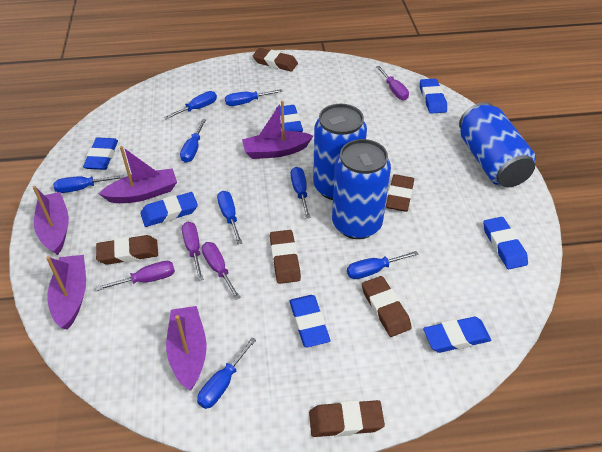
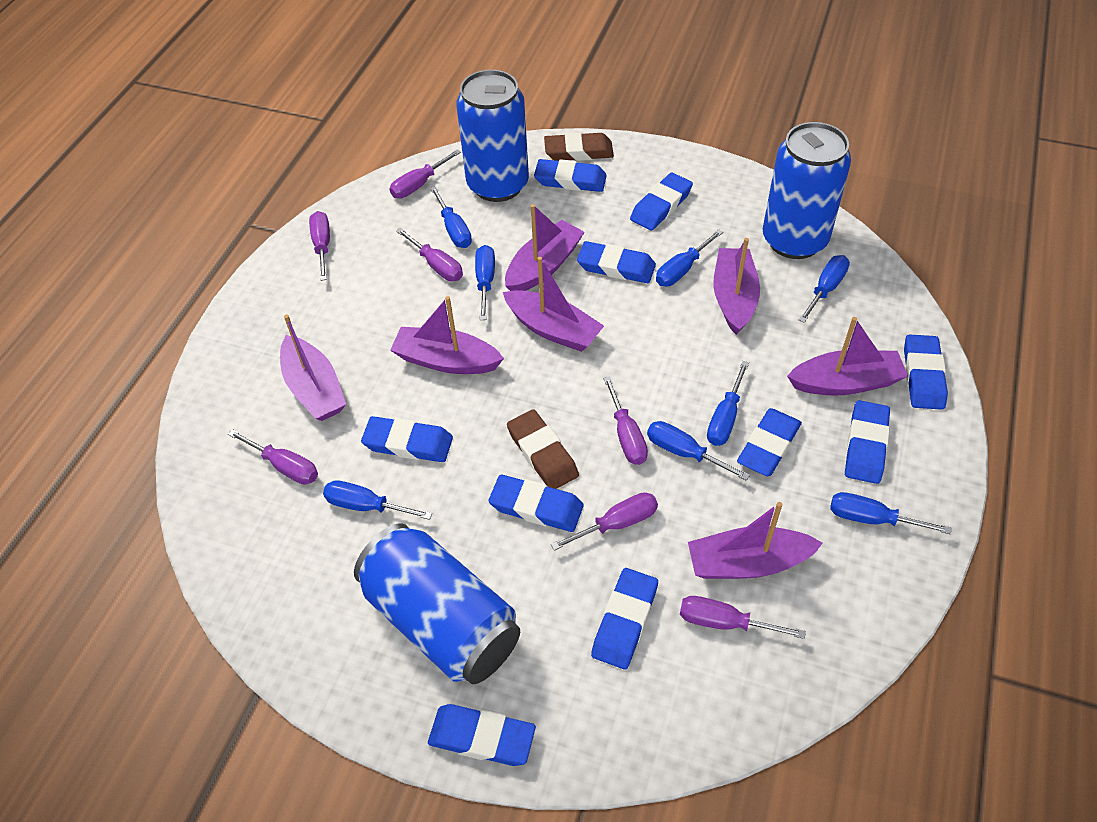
blue eraser: [83,138,118,170] [140,192,198,227] [276,105,303,132] [289,295,330,347] [420,78,447,114] [423,317,491,353] [484,217,528,269] = 7 -> [361,416,453,462] [428,704,536,766] [489,475,584,532] [534,159,607,192] [577,241,656,283] [591,568,658,670] [630,172,693,231] [737,408,802,476] [845,400,890,484] [904,334,948,410] = 10
brown eraser: [96,235,158,265] [253,48,298,72] [270,230,301,284] [309,400,385,437] [362,276,412,337] [386,174,414,212] = 6 -> [507,409,579,489] [544,132,614,161] = 2
purple boat: [33,186,69,255] [46,255,86,330] [99,146,177,203] [166,306,207,390] [242,101,313,159] = 5 -> [280,315,346,421] [390,296,504,374] [503,257,604,352] [505,204,584,291] [688,502,823,579] [713,238,760,335] [787,317,908,396] = 7
purple screwdriver: [96,261,175,291] [182,222,203,281] [202,242,241,300] [376,66,409,100] = 4 -> [228,429,318,485] [309,211,330,281] [390,149,461,198] [396,228,463,281] [551,492,658,551] [603,376,648,465] [680,596,806,639] = 7

